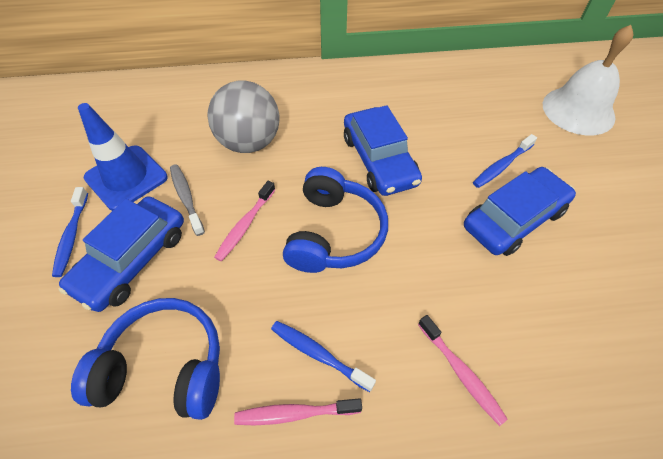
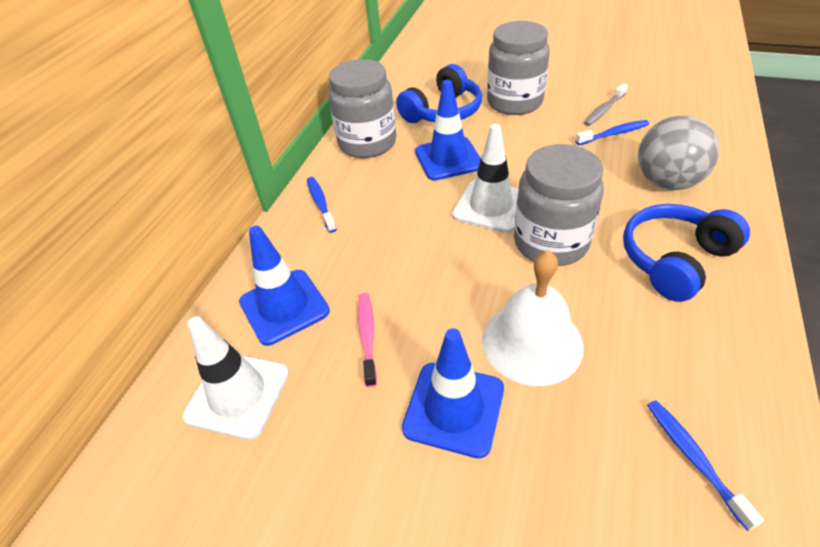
blue car: [59,196,184,312] [344,105,422,196] [464,167,576,256] = 3 -> none = 0
blue traffic cone: [78,103,168,211] = 1 -> [239,226,330,346] [402,328,504,458] [415,80,481,180] = 3
grey jar: none = 0 -> [328,59,396,158] [487,21,550,115] [514,144,604,266] = 3
pink toothbrush: [214,181,275,262] [234,398,362,425] [418,315,508,426] = 3 -> [358,293,377,387] = 1
white traffic cone: none = 0 -> [182,316,289,440] [452,124,519,233] = 2

